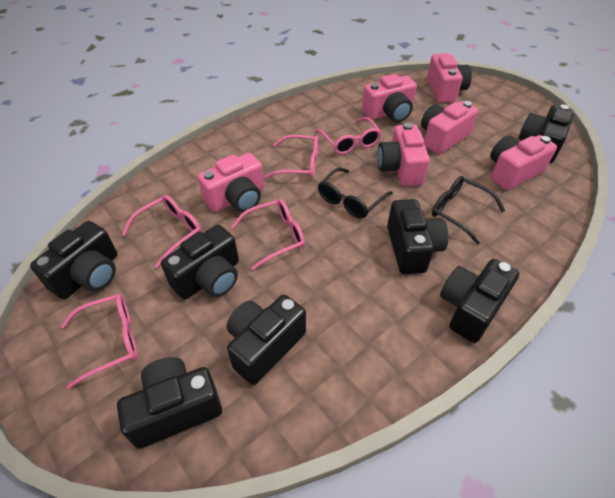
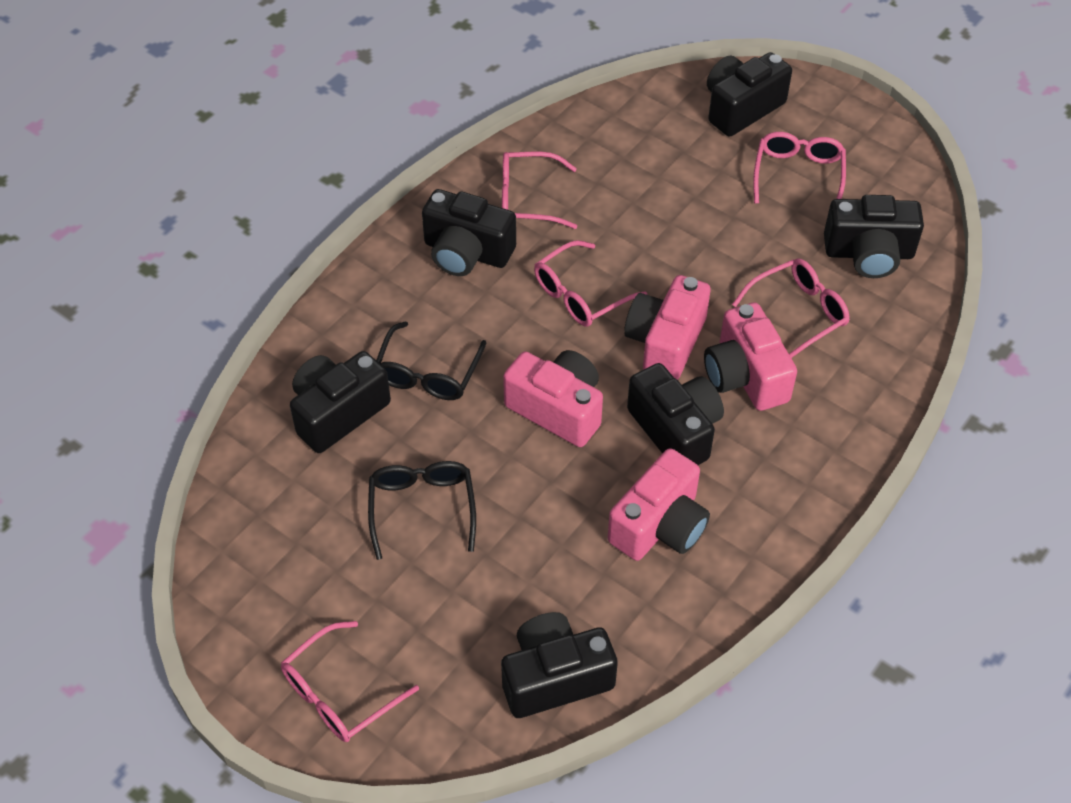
black camera: [30,221,118,299] [117,357,222,449] [161,225,239,300] [227,295,306,385] [387,199,449,274] [440,259,519,343] [519,104,574,163] = 7 -> [290,351,391,453] [422,189,516,276] [501,612,618,718] [627,363,724,465] [707,52,792,137] [824,195,924,278] = 6
pink camera: [198,153,264,212] [362,74,417,122] [377,123,430,186] [421,101,479,154] [427,53,472,103] [490,135,557,190] = 6 -> [503,350,603,447] [608,448,710,561] [624,275,711,380] [704,302,797,411] = 4

